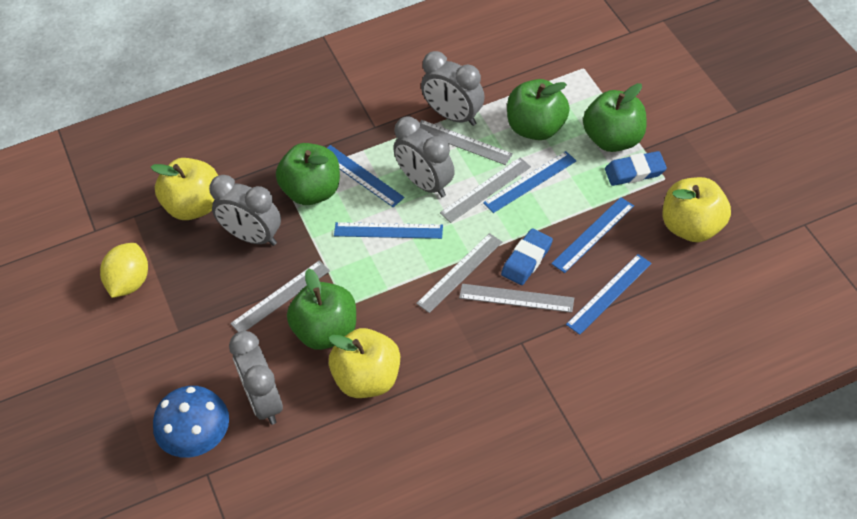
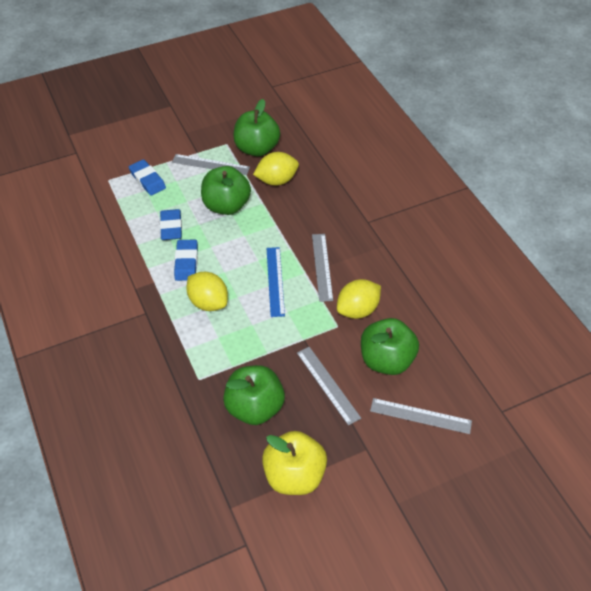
blue eraser: [501,228,553,285] [605,151,667,186] = 2 -> [129,159,166,196] [160,209,182,240] [174,240,198,281] = 3
blue mushroom: [153,386,229,458] = 1 -> none = 0
blue ruler: [327,145,405,207] [334,222,443,239] [483,151,576,213] [551,197,634,273] [566,254,652,335] = 5 -> [266,247,285,317] = 1
grey clock: [209,175,281,246] [229,331,283,425] [393,117,455,197] [421,51,485,126] = 4 -> none = 0
grey ruler: [230,260,330,332] [416,233,502,313] [419,120,513,165] [440,157,531,223] [459,284,574,313] = 5 -> [172,154,250,175] [297,347,361,426] [312,234,333,302] [370,398,472,434] = 4
yellow apple: [151,158,218,220] [328,328,400,398] [663,177,731,242] = 3 -> [262,431,327,495] = 1
yellow lemon: [100,243,148,298] = 1 -> [186,272,228,311] [253,152,299,185] [337,279,381,319] = 3

